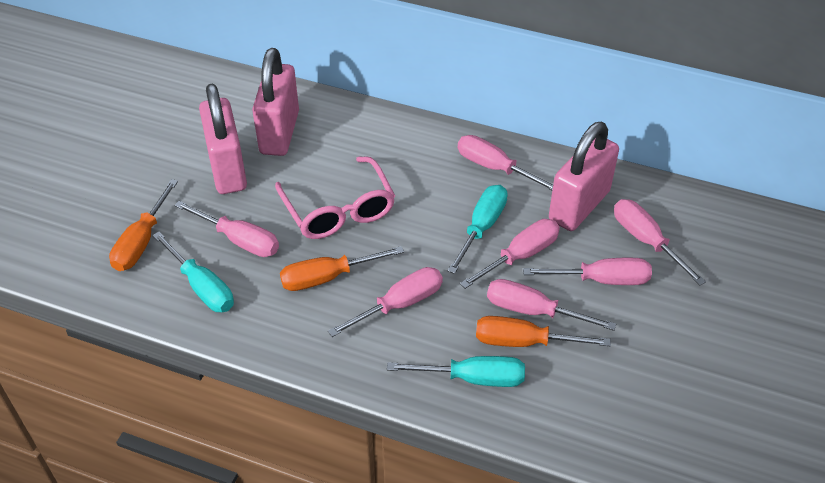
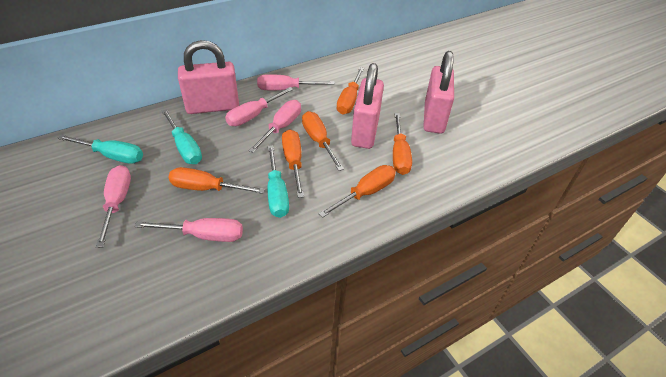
orange screwdriver: [109,179,178,271] [280,246,404,291] [476,316,611,347] = 3 -> [168,167,265,194] [282,129,304,198] [302,111,344,171] [318,165,396,218] [337,67,364,114] [393,113,412,175] = 6
pink glasses: [275,156,395,239] = 1 -> none = 0
pink screwdriver: [174,201,279,257] [328,267,443,337] [458,135,553,190] [460,219,560,289] [487,279,616,331] [523,258,652,285] [614,199,706,285] = 7 -> [96,165,131,248] [134,218,243,242] [225,87,294,126] [248,100,301,153] [257,74,335,90] = 5

